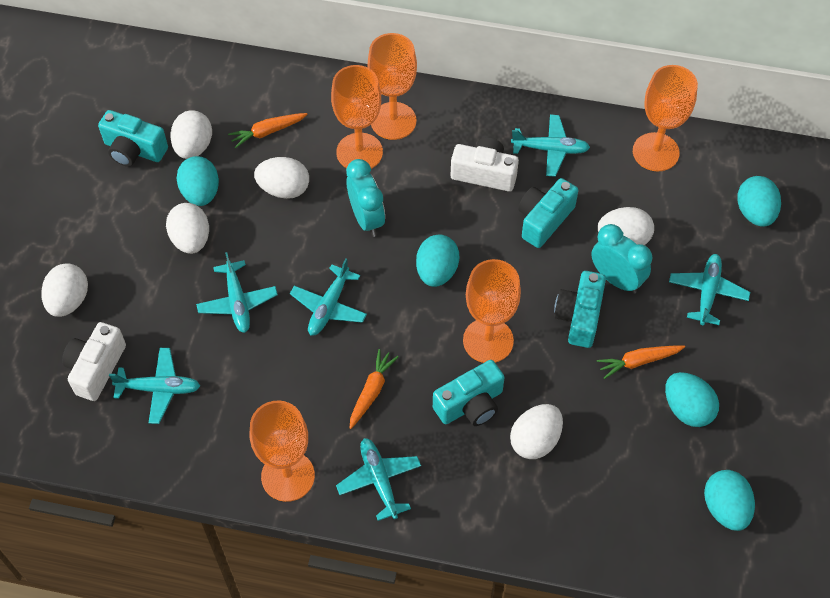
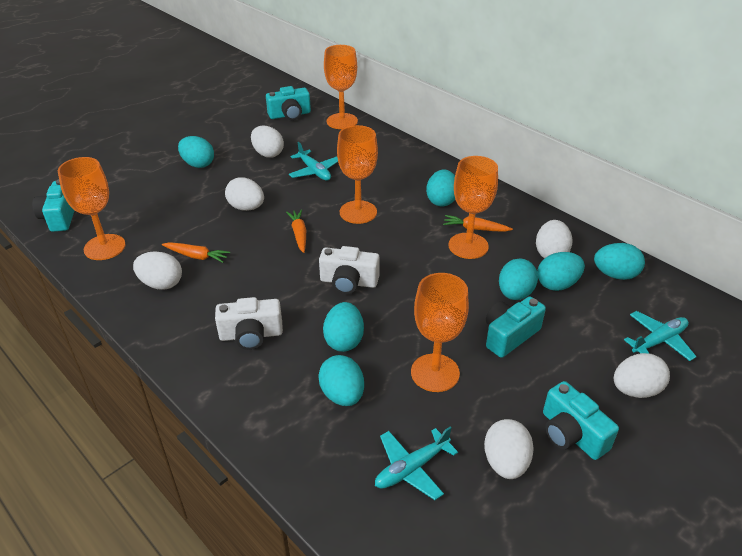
turquoise clock: [346,159,385,237] [591,224,652,294] = 2 -> none = 0
turquoise egg: [176,156,219,206] [416,234,459,287] [665,372,719,427] [704,470,755,531] [737,176,781,227] = 5 -> [178,136,214,168] [318,355,364,406] [323,302,364,352] [426,169,455,206] [499,259,538,300] [537,252,585,291] [594,243,645,280] = 7
turquoise plane: [109,348,200,424] [196,252,278,333] [290,258,367,336] [336,438,421,521] [511,114,590,177] [669,254,750,325] = 6 -> [289,142,338,181] [375,427,458,500] [624,311,697,361] = 3

